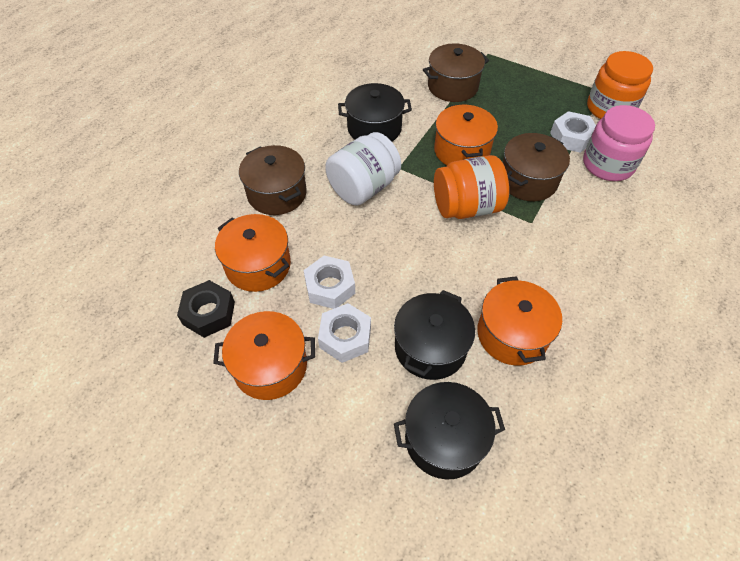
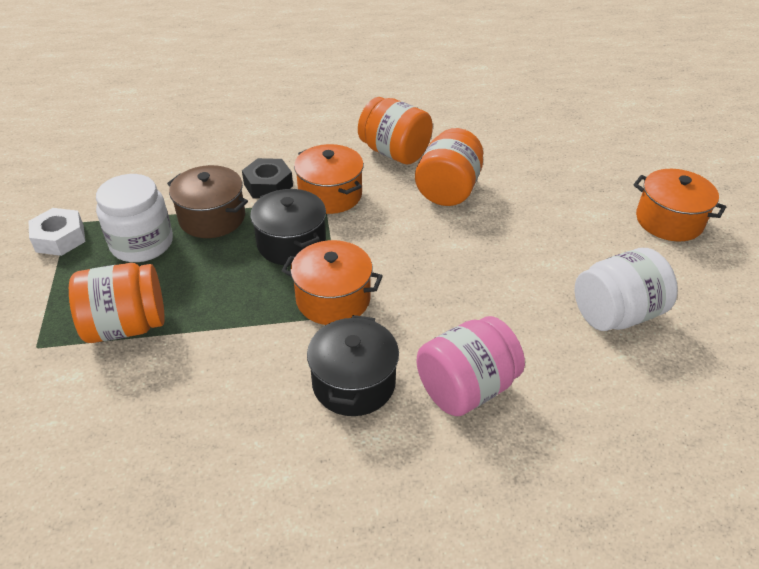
black pot: [338,83,412,141] [394,290,475,380] [394,382,505,480] = 3 -> [250,189,326,265] [307,315,399,416] = 2
brown pot: [239,145,307,215] [423,43,489,102] [503,133,570,201] = 3 -> [167,165,248,238] = 1
orange jar: [434,155,509,219] [587,51,653,119] = 2 -> [69,263,165,343] [358,97,433,164] [415,128,483,206] = 3
orange pot: [213,311,315,400] [215,214,291,292] [434,104,498,165] [477,276,562,366] = 4 -> [281,240,383,325] [294,144,364,214] [633,169,726,241] = 3
white jar: [325,132,401,206] = 1 -> [96,174,173,262] [575,248,678,331] = 2
white nut: [303,256,355,309] [318,303,371,363] [550,111,596,153] = 3 -> [29,208,85,256] = 1

